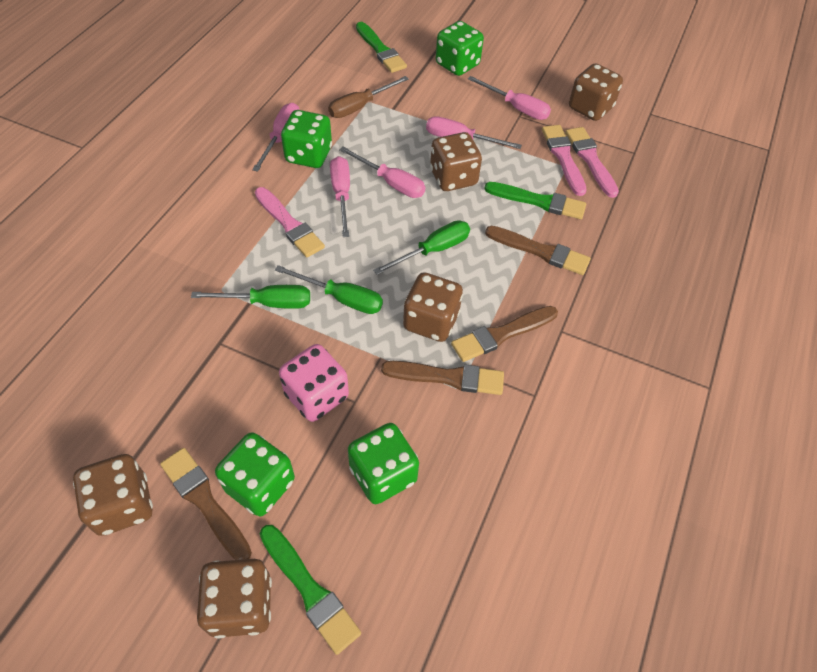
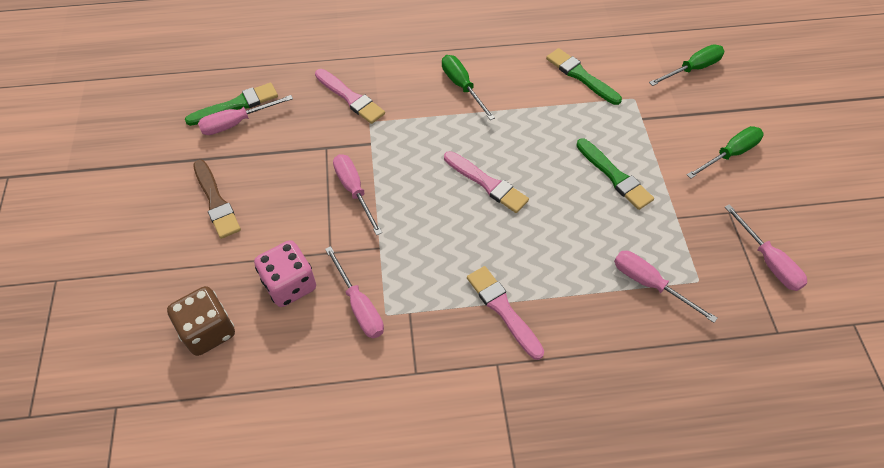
brown brush: [160,448,252,560] [381,361,504,395] [451,306,558,362] [485,226,591,275] = 4 -> [193,160,241,239] = 1
brown dice: [73,454,153,536] [197,559,272,638] [403,272,463,342] [430,132,482,191] [569,63,623,121] = 5 -> [167,286,235,356] = 1
brown screwdriver: [328,76,409,118] = 1 -> none = 0
green dice: [215,432,295,516] [281,110,332,168] [348,423,419,504] [436,21,484,76] = 4 -> none = 0

